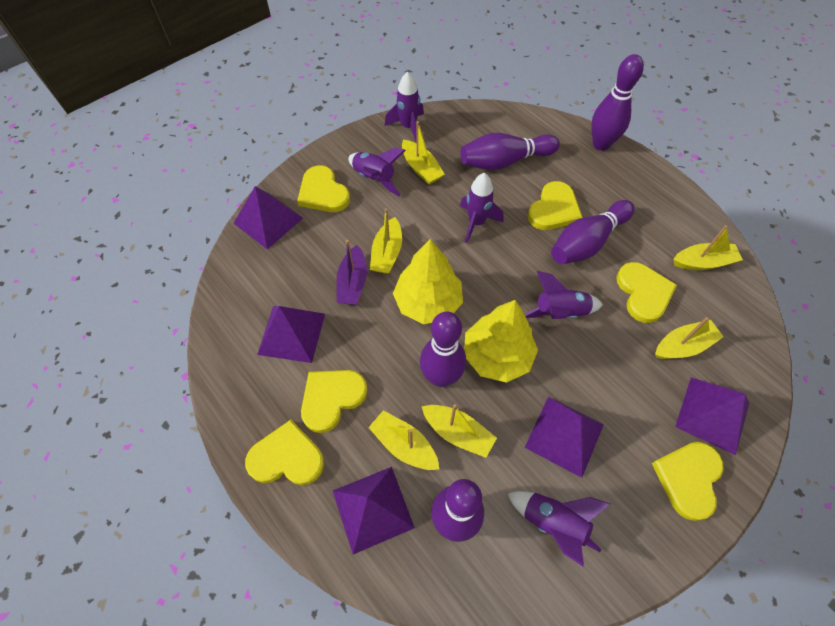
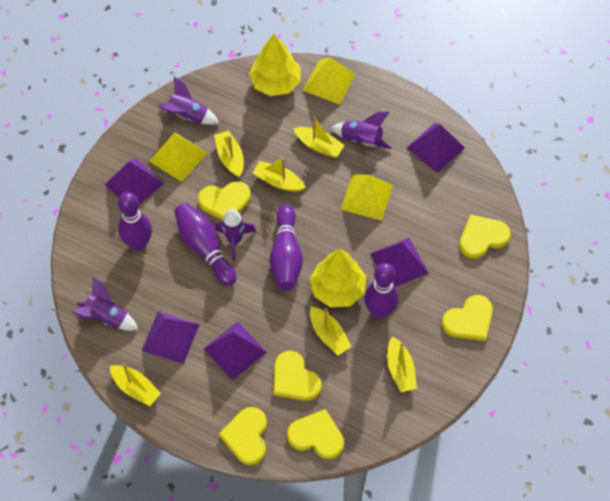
purple boat: [336,240,367,305] = 1 -> none = 0
purple bowling pin: [420,311,466,387] [431,479,484,542] [460,133,560,170] [551,200,635,264] [591,54,644,151] = 5 -> [118,192,152,251] [174,203,236,286] [269,204,303,290] [364,263,399,319] = 4
purple rocket: [348,148,406,197] [385,72,424,141] [460,173,503,243] [507,491,610,567] [525,271,603,319] = 5 -> [72,277,139,331] [159,77,219,125] [215,209,256,262] [331,112,392,149] = 4
yellow pyramid: none = 0 -> [149,132,207,182] [302,57,356,105] [341,174,393,221] = 3

